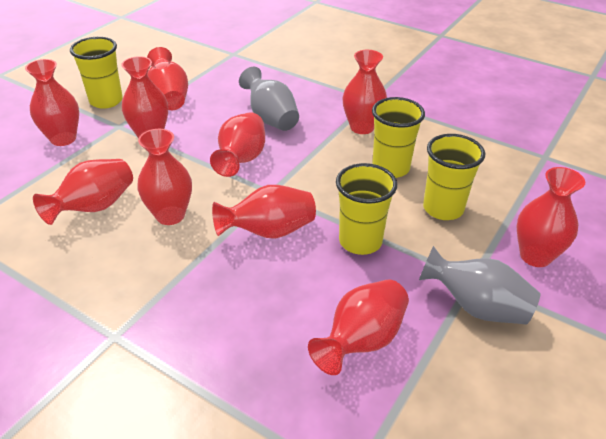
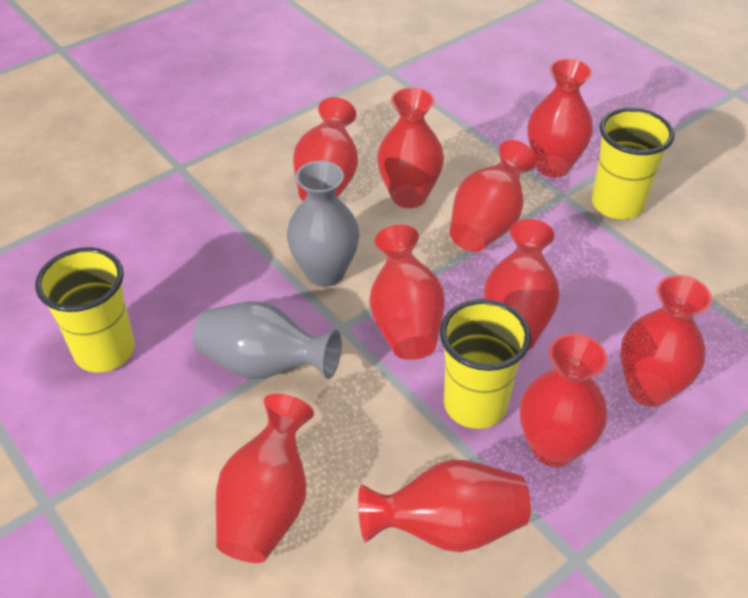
yellow cup: [70,37,123,109] [336,163,397,255] [372,97,425,178] [423,134,485,220] = 4 -> [35,247,135,372] [440,299,531,429] [592,108,674,219] = 3

